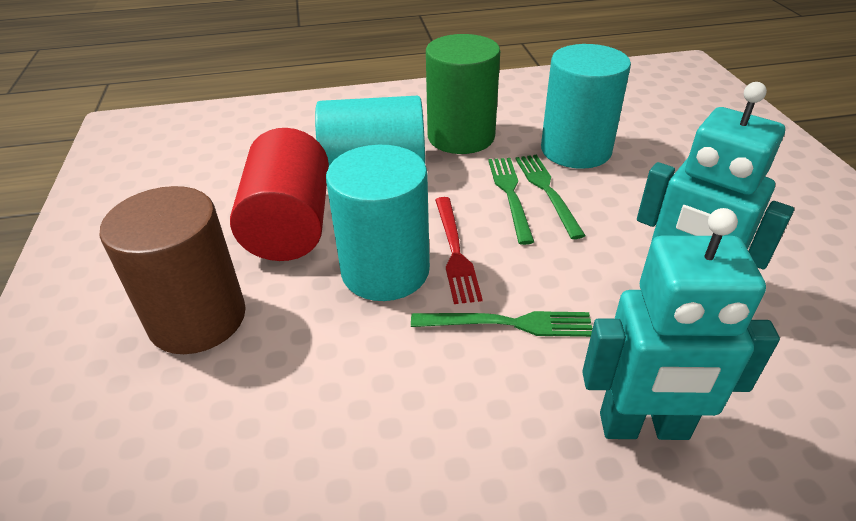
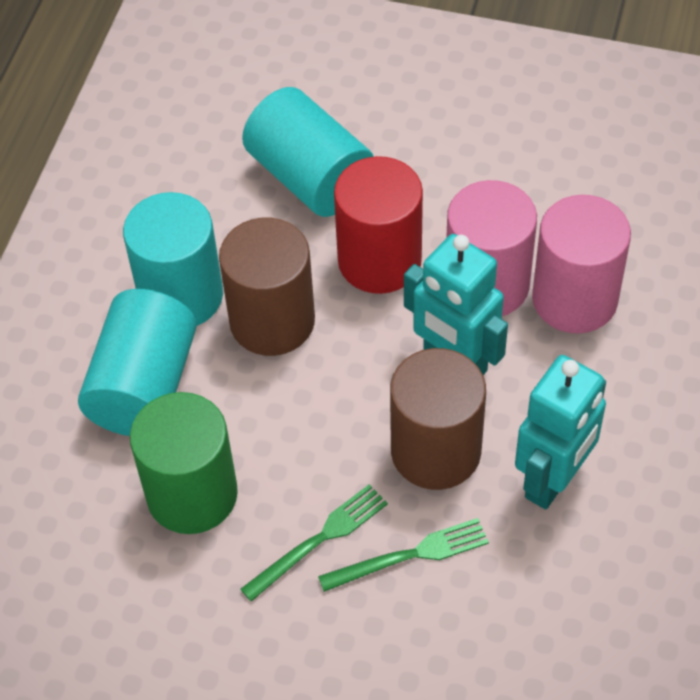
brown cylinder: [99,186,246,354] = 1 -> [219,218,315,356] [390,348,486,490] = 2
green fork: [411,311,592,337] [488,158,534,245] [515,155,586,239] = 3 -> [240,484,388,602] [318,518,489,592] = 2
pink cylinder: none = 0 -> [446,180,537,316] [532,195,631,333] = 2
red fork: [435,197,483,304] = 1 -> none = 0

